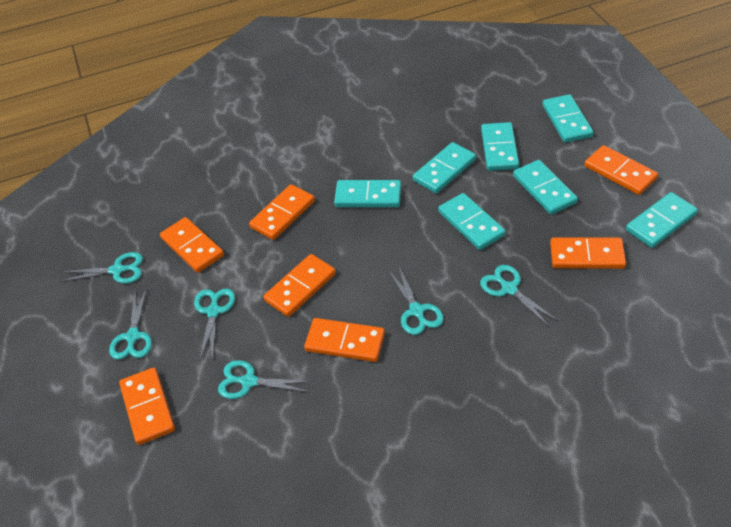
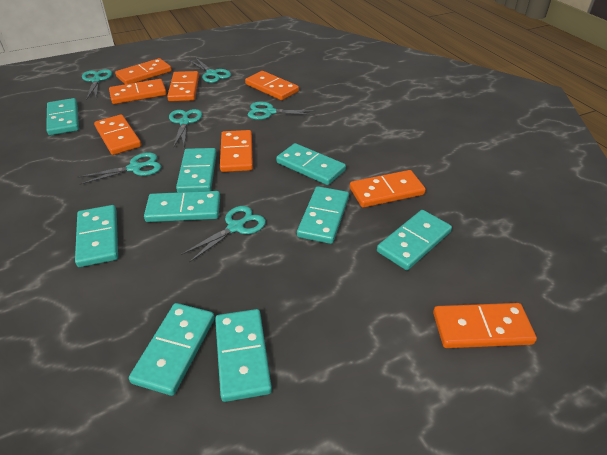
orange domino: [119,367,175,445] [160,217,224,273] [249,184,315,240] [263,254,336,317] [304,318,385,362] [550,237,626,269] [585,145,658,195] = 7 -> [94,114,141,155] [109,79,167,104] [115,58,172,84] [167,71,199,101] [220,130,253,172] [245,71,299,100] [350,170,426,208] [433,303,537,348] = 8
turquoise domino: [334,180,401,207] [413,142,476,194] [438,193,506,250] [481,122,519,171] [513,160,578,215] [542,94,594,143] [626,192,698,248] = 7 -> [46,98,79,135] [75,205,118,267] [129,303,215,396] [144,191,220,222] [176,148,217,192] [215,309,272,402] [276,143,346,185] [297,186,349,244] [377,210,452,270] = 9

